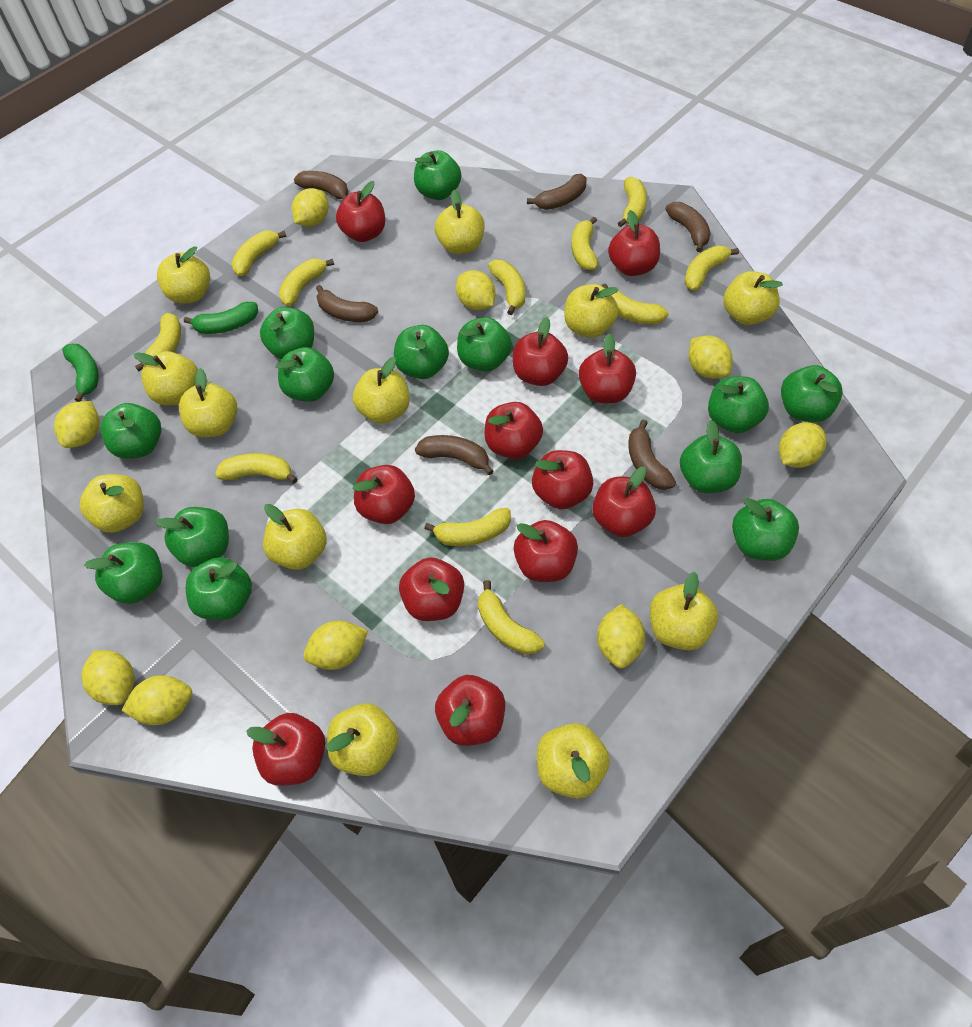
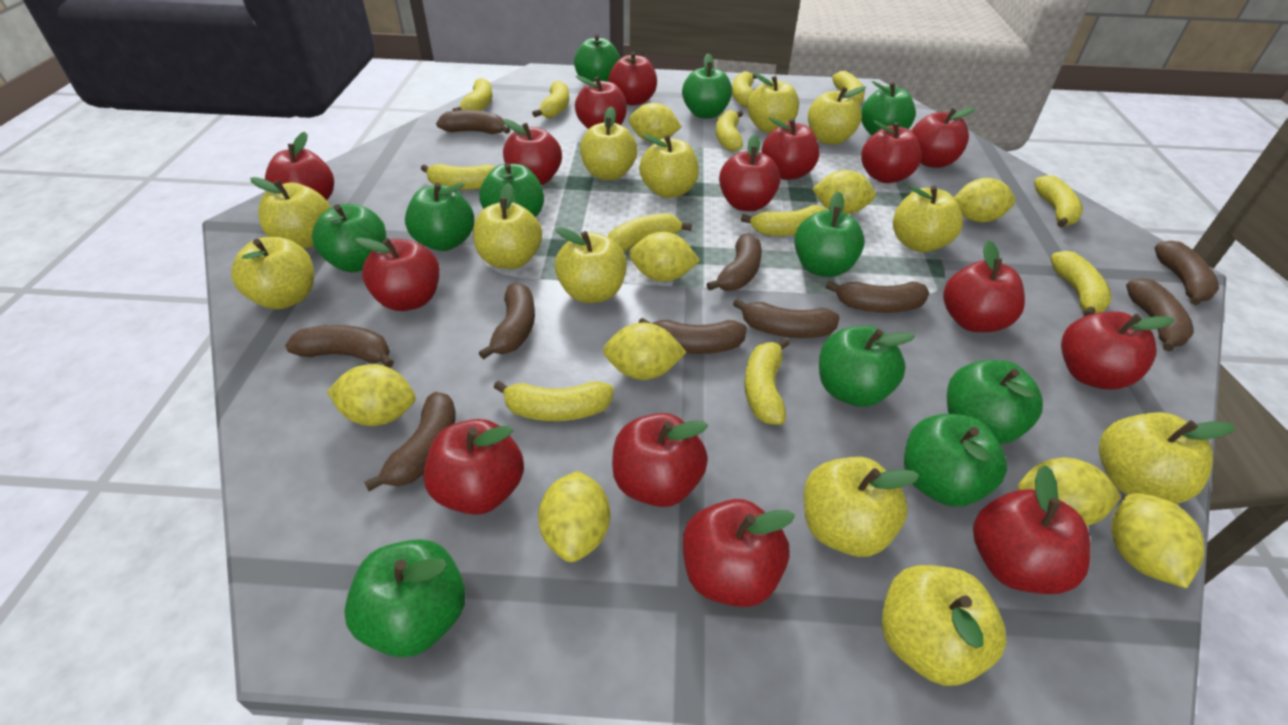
brown banana: [294,171,349,200] [316,285,378,322] [415,435,494,475] [527,174,586,210] [628,419,676,490] [665,202,711,252] = 6 -> [285,325,394,368] [364,392,456,491] [436,110,511,134] [479,282,535,359] [638,318,747,354] [706,233,762,291] [733,298,840,338] [826,280,929,313] [1126,278,1194,352] [1155,241,1219,305] = 10
green apple: [84,542,162,604] [101,403,161,459] [156,507,229,567] [186,557,252,620] [260,307,314,359] [276,347,334,402] [394,325,449,379] [414,150,461,200] [457,317,512,372] [680,420,742,493] [708,376,769,433] [732,498,799,561] [781,365,843,422] = 13 -> [312,204,386,272] [344,539,466,657] [405,182,474,251] [479,163,544,217] [574,34,621,82] [682,53,732,119] [794,192,865,277] [819,326,915,407] [861,81,916,135] [904,414,1007,507] [947,360,1043,444] = 11
green banana: [62,344,99,402] [184,302,258,334] = 2 -> none = 0
red apple: [246,713,325,786] [336,181,385,242] [353,465,415,524] [399,557,464,621] [435,675,505,746] [485,402,543,459] [513,317,568,386] [514,520,578,582] [532,450,593,509] [579,333,636,403] [592,467,656,537] [608,210,660,276] = 12 -> [265,132,334,200] [355,237,440,311] [423,419,524,515] [503,119,562,185] [575,75,627,129] [608,51,657,106] [612,413,708,507] [683,499,795,607] [719,134,781,211] [761,117,819,180] [861,121,922,183] [912,107,976,168] [943,240,1025,332] [973,465,1090,594] [1061,311,1174,390] = 15
yellow banana: [135,313,181,371] [215,453,297,484] [231,231,287,276] [279,259,334,306] [424,508,511,546] [478,580,545,655] [488,260,525,315] [572,217,598,270] [602,283,669,324] [618,176,647,227] [684,246,739,291] = 11 -> [421,164,496,190] [452,78,493,111] [494,380,614,421] [532,81,569,118] [608,213,692,252] [716,110,743,152] [732,71,757,107] [741,205,826,236] [744,338,789,425] [832,71,865,104] [1034,175,1083,228] [1050,251,1112,317] = 12

